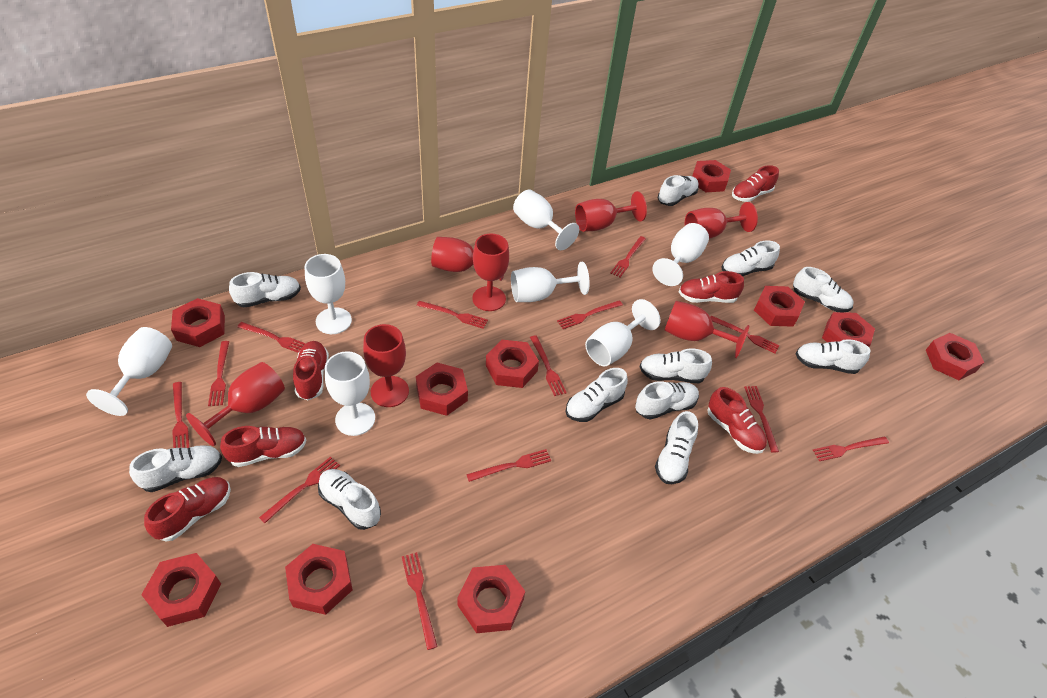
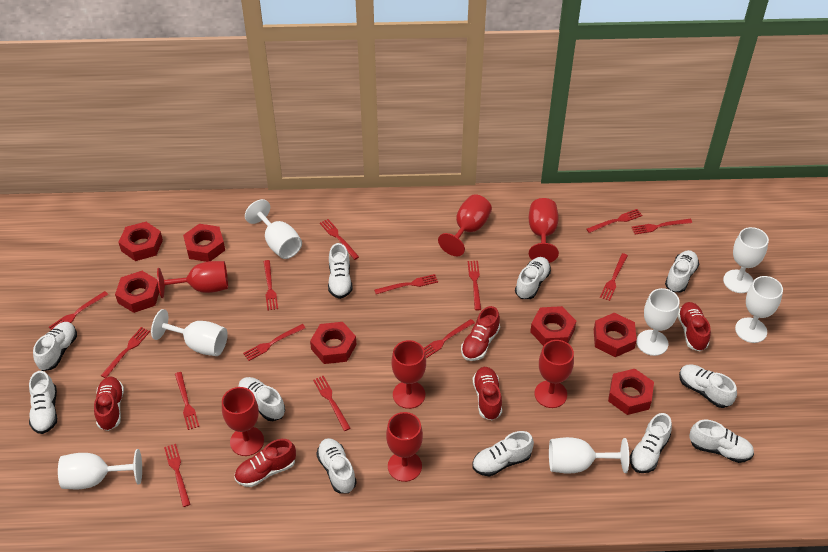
red fork: [172,382,189,448] [208,341,229,406] [237,322,306,353] [259,457,340,523] [402,552,438,650] [417,301,488,329] [466,449,551,482] [530,335,567,396] [557,300,623,329] [610,236,646,277] [711,316,780,354] [744,386,779,453] [813,436,889,461] = 13 -> [49,291,108,330] [101,327,150,378] [164,444,191,507] [175,372,199,430] [243,324,305,361] [263,260,278,311] [313,376,350,431] [320,219,359,260] [374,274,438,294] [424,319,475,358] [468,261,481,310] [586,209,643,233] [600,253,628,301] [631,219,692,235] = 14
red nut: [141,553,221,627] [171,298,225,347] [285,544,353,615] [416,363,468,416] [458,565,525,633] [486,340,539,388] [693,160,731,192] [754,286,805,327] [822,312,875,347] [926,333,984,380] = 10 -> [115,271,159,313] [118,222,163,261] [183,224,225,262] [310,322,356,364] [530,306,576,346] [594,313,637,357] [608,369,654,415] = 7
red shoe: [144,477,231,542] [220,426,306,467] [293,341,329,400] [679,271,744,303] [707,387,767,454] [732,165,779,202] = 6 -> [94,377,124,431] [235,439,296,487] [461,306,500,361] [473,367,502,420] [678,302,711,351] = 5

